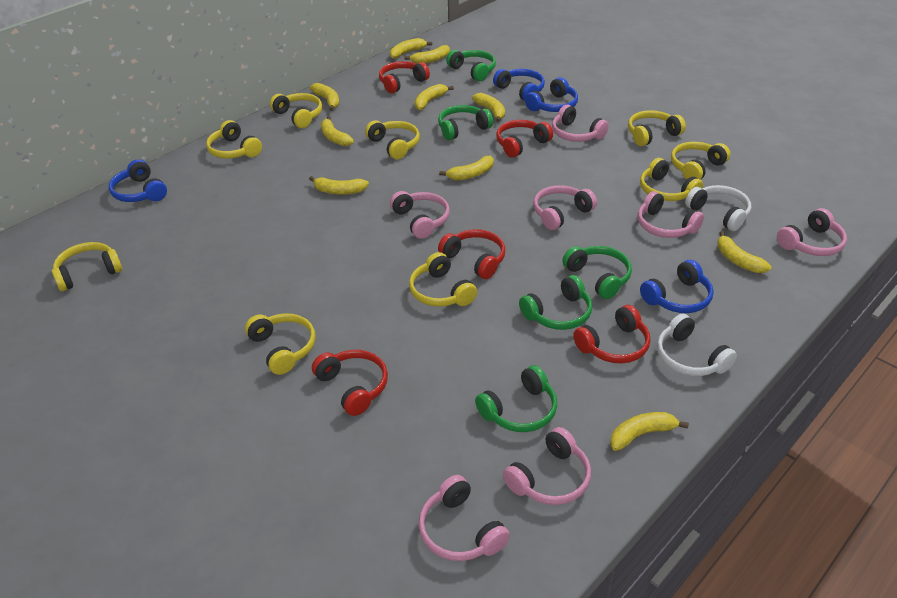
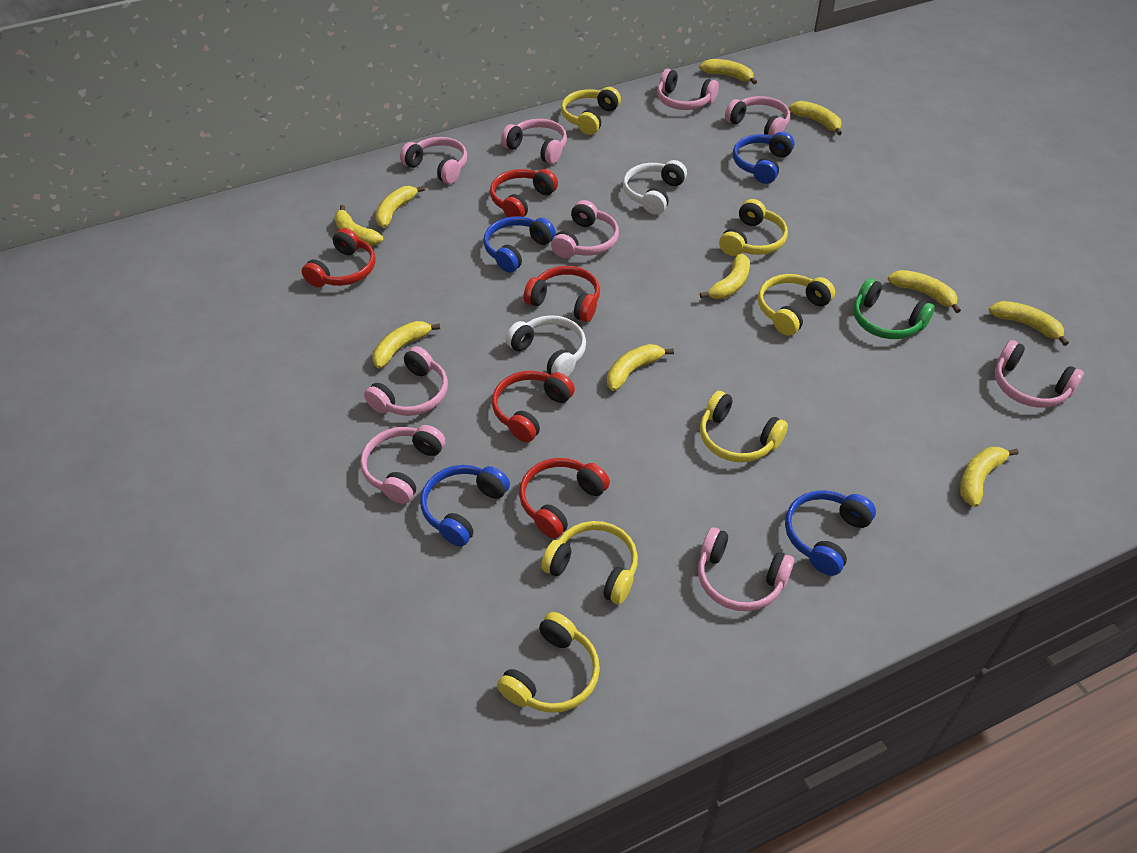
green headphones: [438,105,493,140] [446,50,496,81] [475,365,557,432] [519,275,592,330] [562,246,632,299] = 5 -> [853,278,935,339] = 1
pink headphones: [390,191,450,239] [418,475,510,561] [503,427,591,505] [533,185,597,230] [552,105,609,142] [638,191,704,238] [777,208,847,256] = 7 -> [360,425,445,504] [364,346,448,416] [400,137,467,184] [501,119,567,164] [551,200,619,258] [657,69,719,110] [698,528,794,611] [725,96,790,136] [995,340,1084,408] = 9
yellow headphones: [52,242,122,291] [206,120,262,159] [245,313,316,375] [270,93,322,128] [365,120,420,159] [409,252,477,307] [628,110,686,146] [640,158,703,201] [671,142,730,180] = 9 -> [497,612,600,713] [541,521,638,604] [561,87,621,135] [700,391,788,462] [719,199,788,256] [758,274,835,336] = 6

